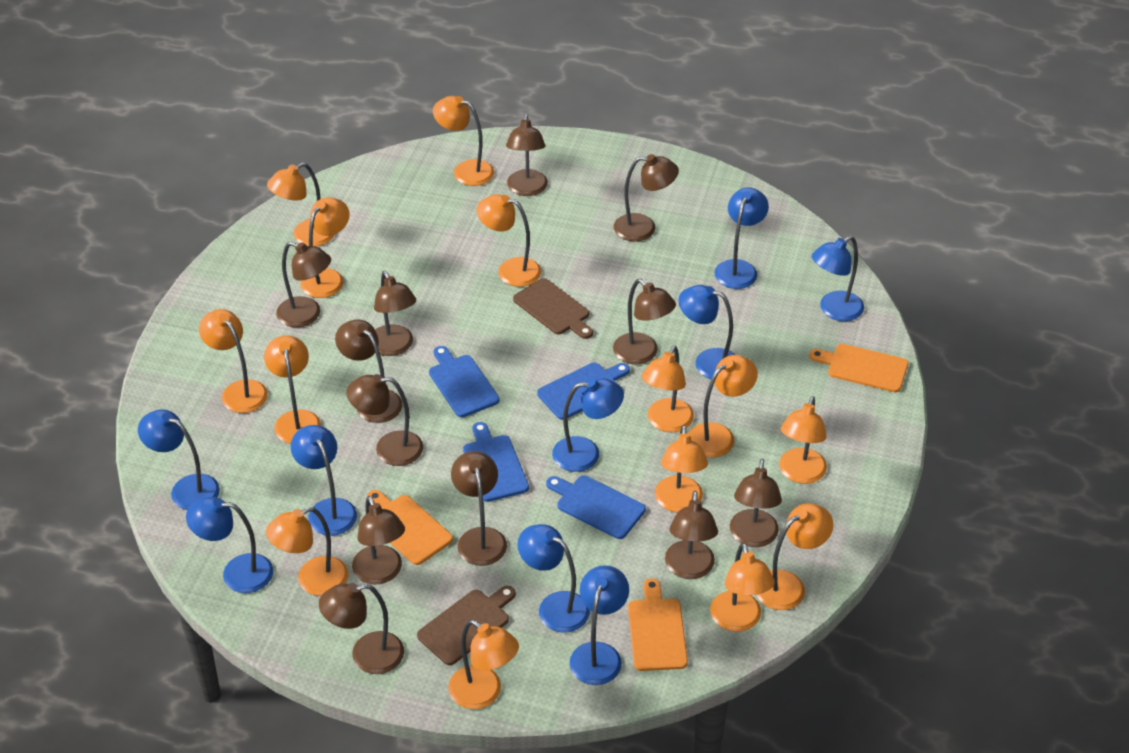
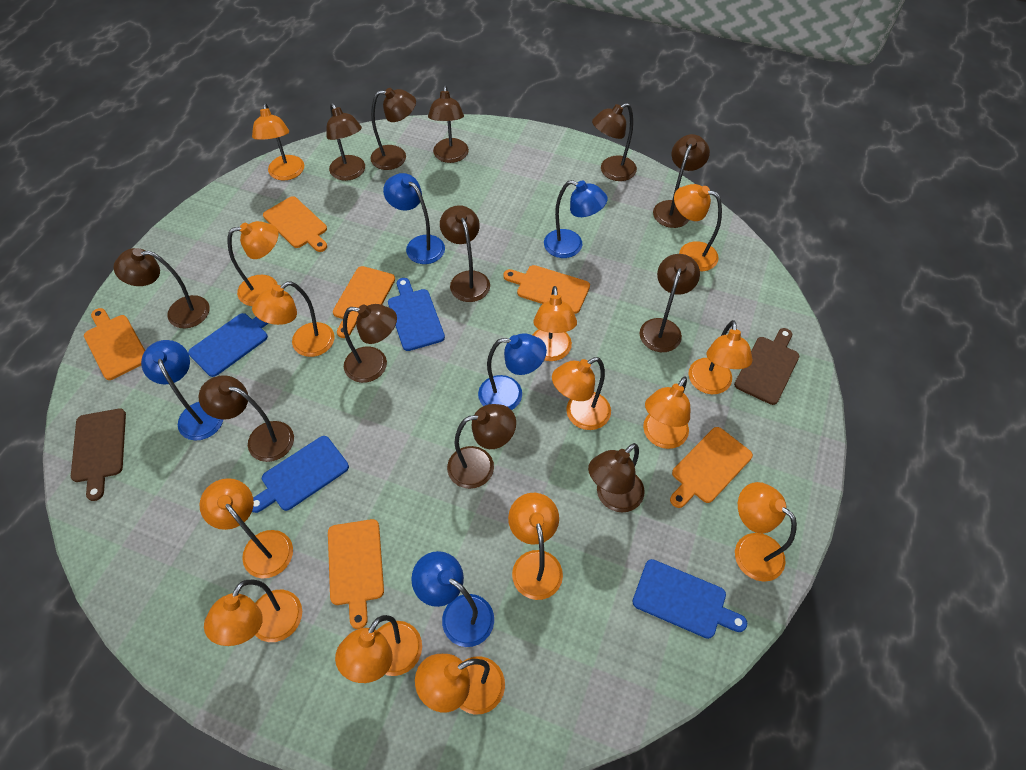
blue lamp: [138,409,220,510] [186,497,273,593] [291,425,357,536] [517,524,590,632] [552,378,624,472] [570,565,629,685] [678,285,735,379] [715,187,769,289] [812,236,864,321] = 9 -> [141,340,223,441] [383,173,445,264] [411,551,494,647] [478,333,547,410] [544,180,608,258] = 5
orange cutting board: [367,490,453,565] [628,578,688,671] [809,344,908,392] = 3 -> [84,308,145,380] [263,196,327,252] [328,519,384,629] [333,266,395,338] [503,265,590,314] [670,427,753,508] = 6

